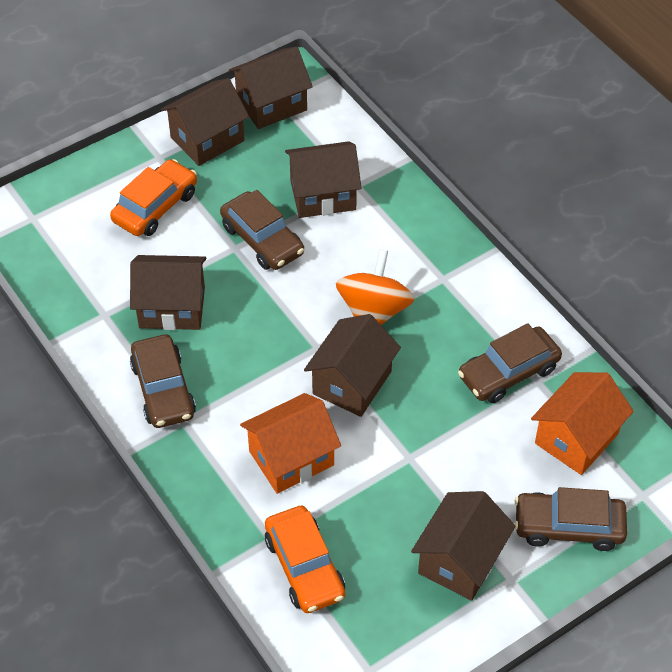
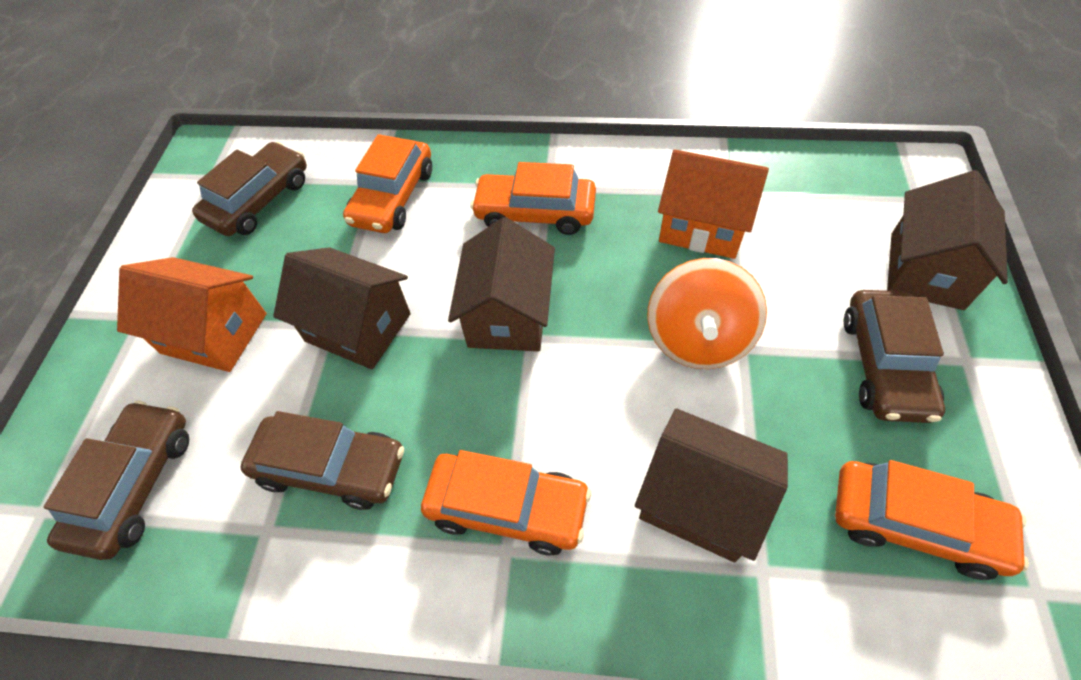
brown house: [130,255,206,330] [161,78,249,166] [229,47,313,129] [285,141,361,218] [304,314,401,417] [411,491,516,601] = 6 -> [273,247,411,370] [448,217,555,352] [635,408,788,562] [887,170,1008,310] = 4
orange car: [110,159,197,236] [265,506,345,613] = 2 -> [343,134,432,233] [421,450,591,556] [470,162,596,235] [835,460,1029,580] = 4

